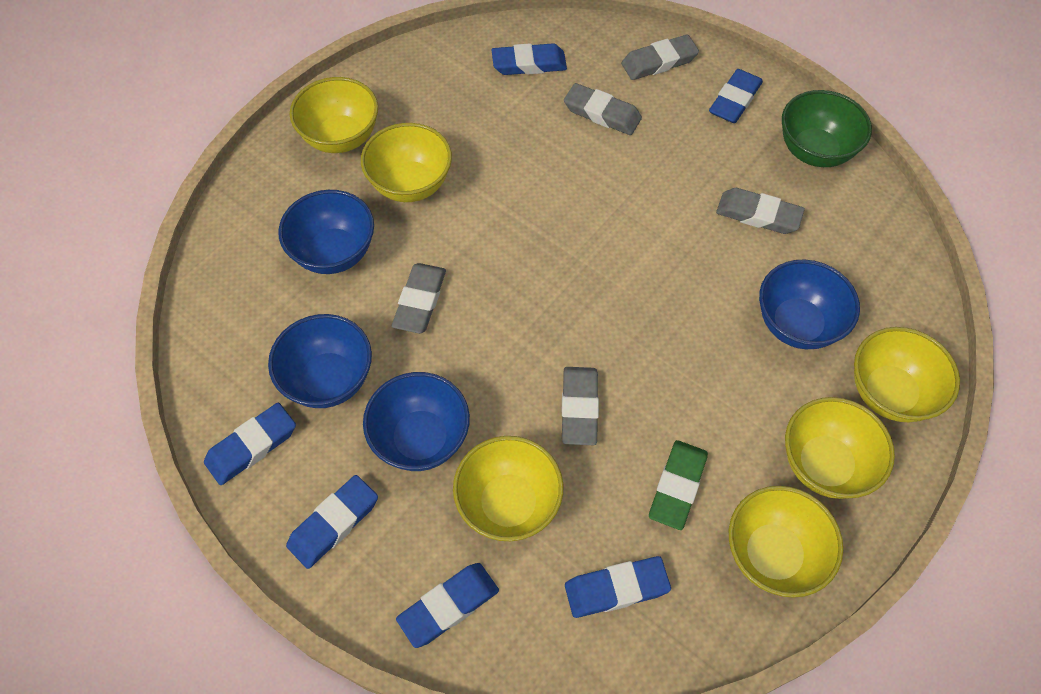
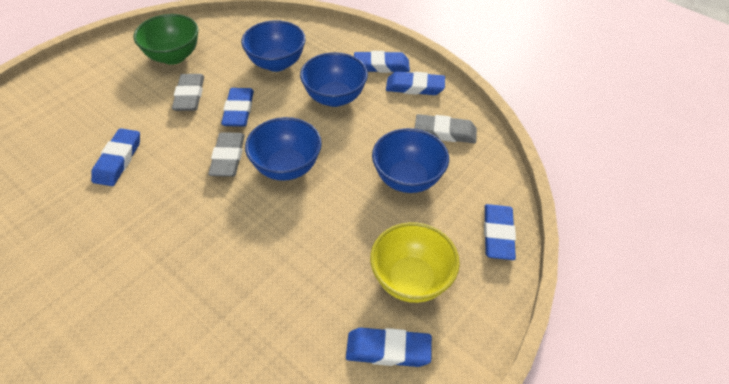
green eraser: [649,440,708,530] = 1 -> none = 0
grey eraser: [392,263,446,334] [562,367,599,445] [564,83,642,135] [621,35,699,80] [716,188,805,234] = 5 -> [172,74,204,111] [208,132,245,177] [415,114,477,143] = 3
yellow bowl: [290,77,378,153] [361,123,452,202] [453,436,564,541] [729,486,843,598] [785,397,895,499] [854,327,960,422] = 6 -> [370,222,460,303] = 1

